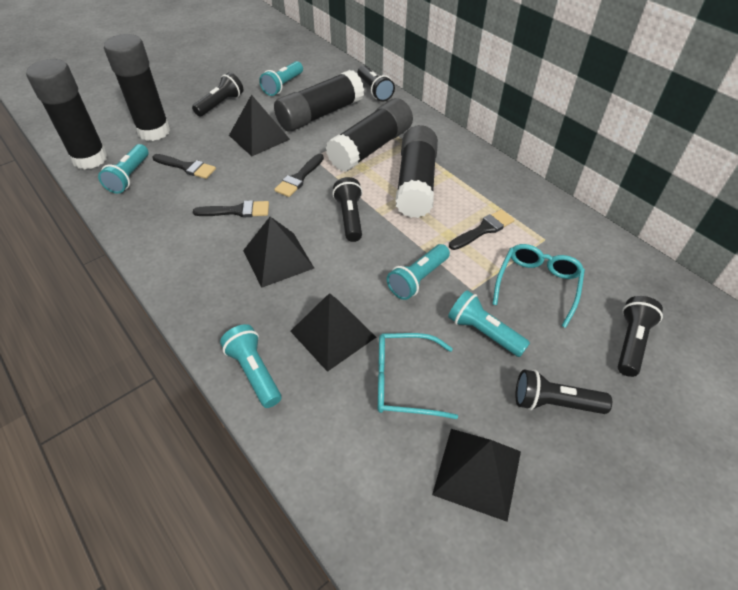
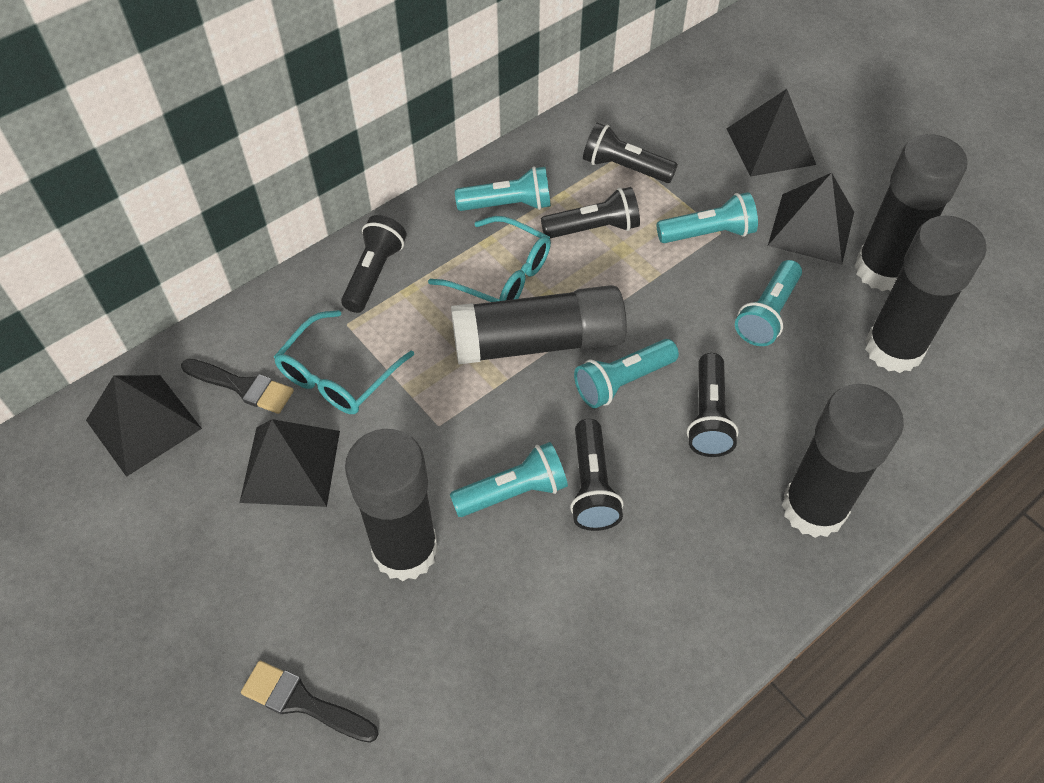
black brush: [152,154,216,179] [193,200,269,217] [274,154,324,197] [449,209,514,250] = 4 -> [181,359,294,414] [241,661,378,743] = 2

